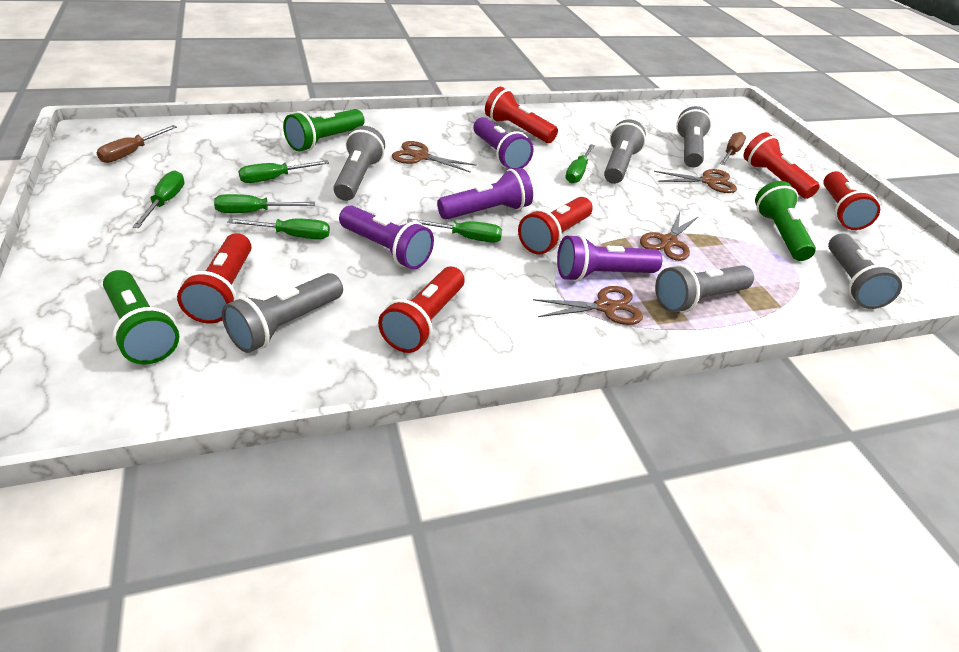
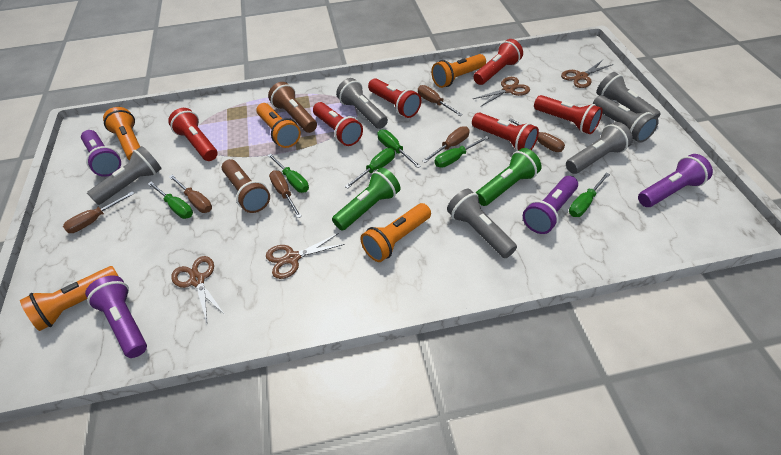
brown flashlight: none = 0 -> [222,159,270,213] [268,82,317,133] = 2
brown screwdriver: [96,125,177,163] [720,132,746,165] = 2 -> [63,191,135,233] [169,175,212,213] [269,170,302,218] [418,85,463,116] [422,126,470,163] [508,119,565,152] = 6
green flashlight: [103,270,179,365] [283,109,364,151] [755,181,816,261] = 3 -> [332,168,400,230] [476,148,542,206] = 2
orange flashlight: none = 0 -> [20,266,118,331] [103,107,140,160] [256,103,301,148] [360,203,431,262] [431,54,486,88] = 5

